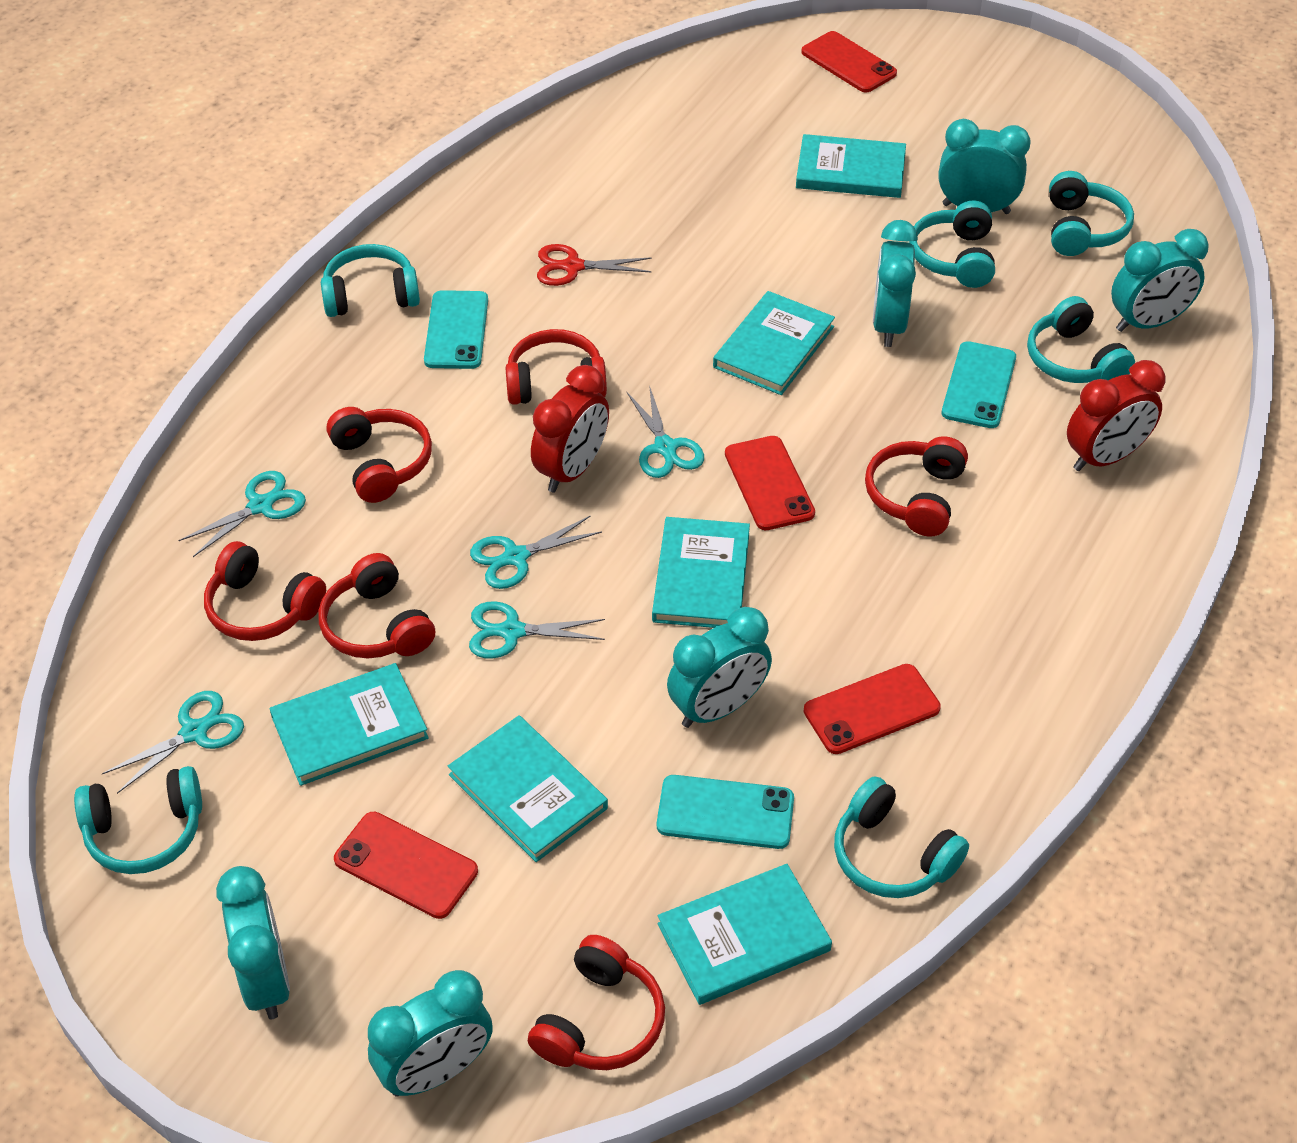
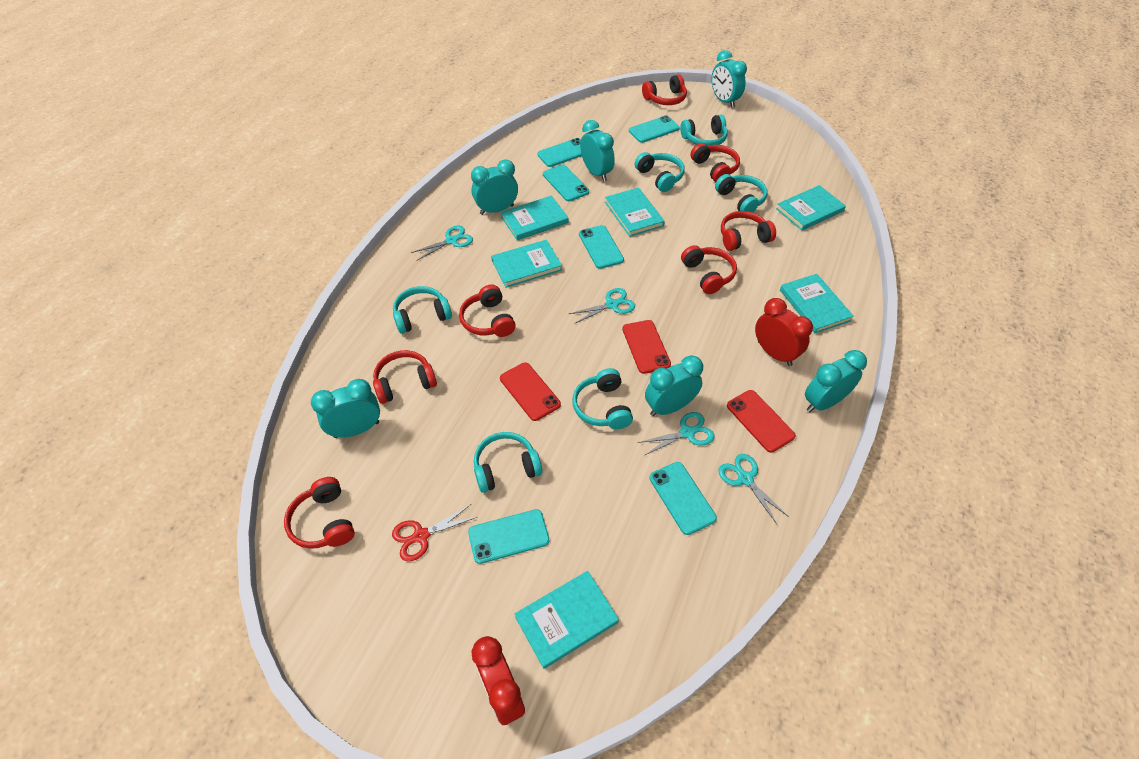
red headphones: [204,541,326,641] [318,553,435,658] [327,407,432,503] [505,329,607,405] [528,935,665,1070] [865,436,968,536] = 6 -> [284,477,355,549] [373,350,437,404] [459,285,516,337] [642,74,687,105] [681,245,737,294] [690,143,740,182] [721,211,776,251] = 7
red phone: [334,812,478,919] [725,436,815,530] [801,31,897,93] [804,664,941,754] = 4 -> [500,362,561,421] [622,320,671,374] [727,390,796,452] = 3
turquoise phone: [424,290,488,369] [657,775,794,849] [942,341,1016,428] = 3 -> [468,509,549,564] [537,138,582,167] [543,164,589,201] [579,225,624,269] [629,115,680,143] [649,462,717,535] = 6
turquoise scissors: [102,691,244,794] [178,471,306,557] [469,601,605,659] [470,515,602,589] [627,385,704,478] = 5 -> [411,226,473,260] [569,288,635,324] [637,412,715,455] [719,454,789,524] = 4

